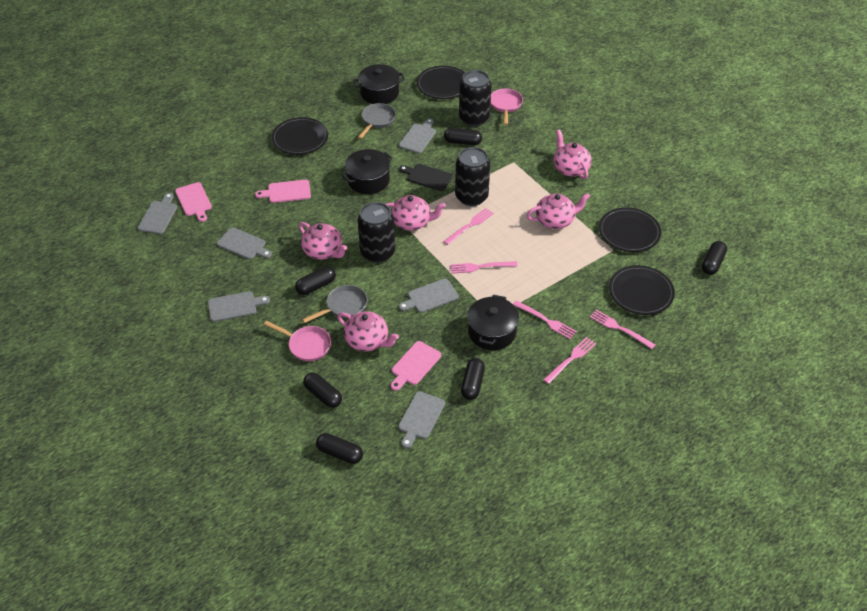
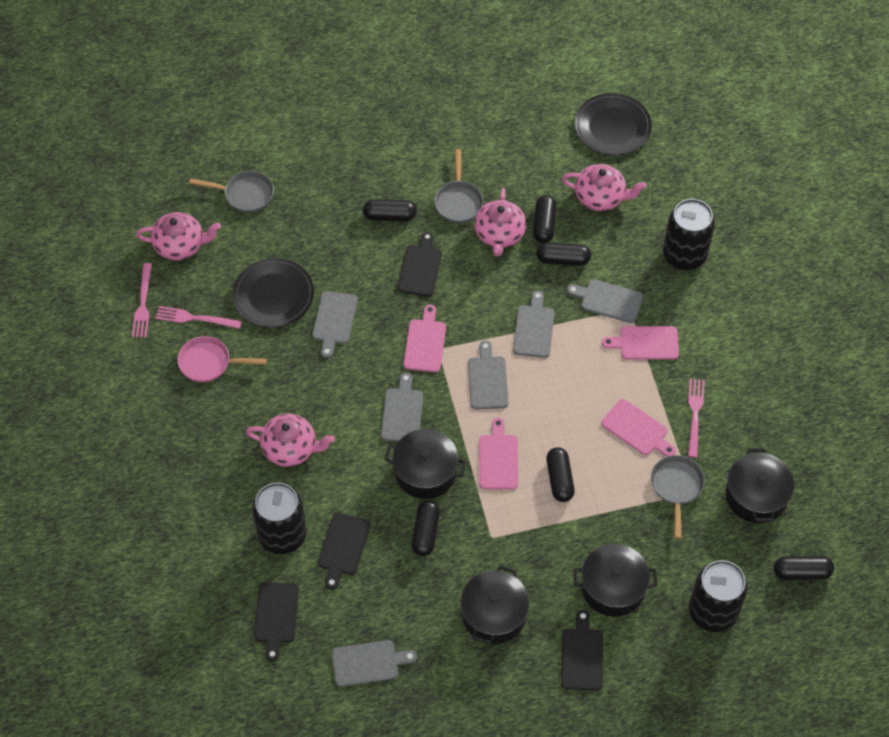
black cutting board: [399,164,453,191] = 1 -> [254,582,299,662] [318,513,371,590] [398,232,442,297] [561,610,603,691] = 4
black plate: [271,117,328,155] [416,66,465,99] [599,207,661,252] [609,265,675,315] = 4 -> [232,258,314,328] [575,93,652,156] = 2
black pot: [342,149,393,194] [353,64,405,104] [467,295,519,350] = 3 -> [384,429,467,499] [461,565,529,644] [574,544,658,617] [726,448,794,523] = 4
grey pan: [302,285,368,323] [358,103,396,139] = 2 -> [189,171,274,213] [434,149,483,223] [651,455,705,539] = 3
pink cutting board: [175,182,212,222] [255,180,311,203] [391,341,441,391] = 3 -> [403,305,446,372] [479,418,518,489] [601,399,676,456] [602,326,679,360] = 4
pink fork: [443,208,494,245] [450,261,518,274] [513,300,577,339] [543,337,596,384] [590,310,655,349] = 5 -> [132,263,152,337] [155,306,242,329] [688,378,705,458] = 3
pink pan: [264,321,331,362] [491,88,523,125] = 2 -> [177,336,267,383] = 1
pink teapot: [299,222,347,260] [337,311,399,351] [386,195,446,231] [526,193,590,229] [553,129,592,179] = 5 -> [136,212,221,261] [246,414,335,467] [474,188,526,257] [562,164,647,211] = 4

